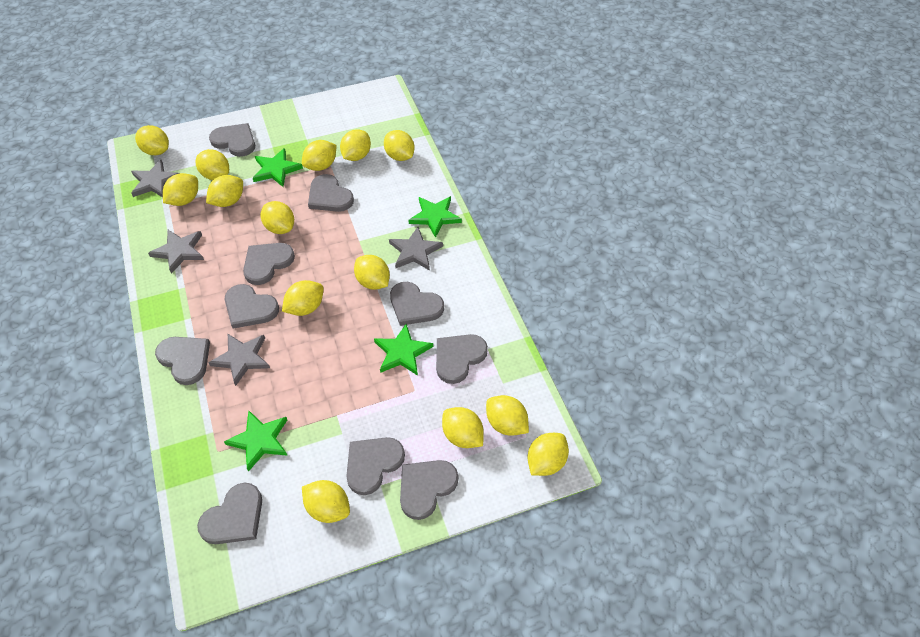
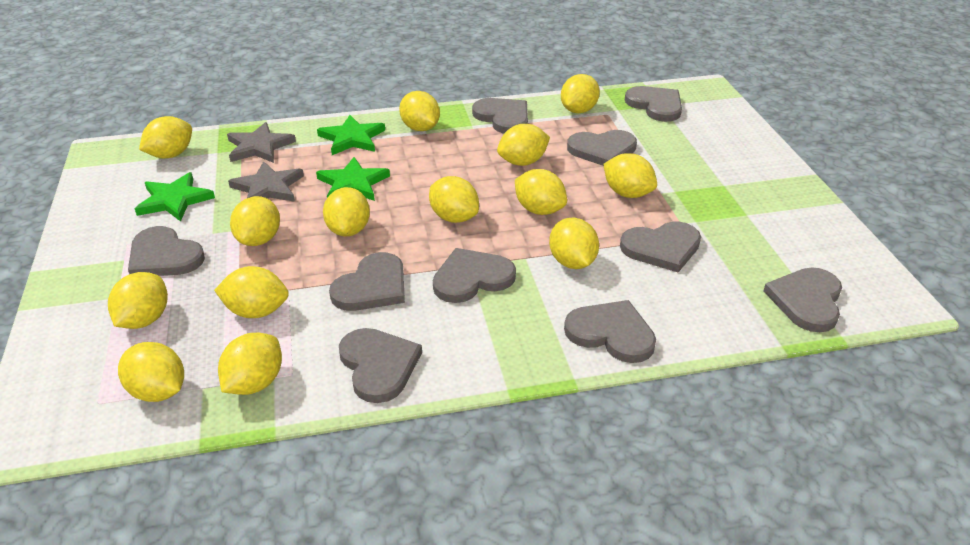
green star: [224,411,288,472] [253,148,303,187] [374,324,433,376] [408,196,462,238] = 4 -> [135,172,215,222] [316,157,390,201] [317,115,385,155] = 3
grey star: [131,160,179,197] [148,230,204,274] [208,334,270,386] [389,227,443,271] = 4 -> [227,122,296,163] [228,161,304,202] = 2

